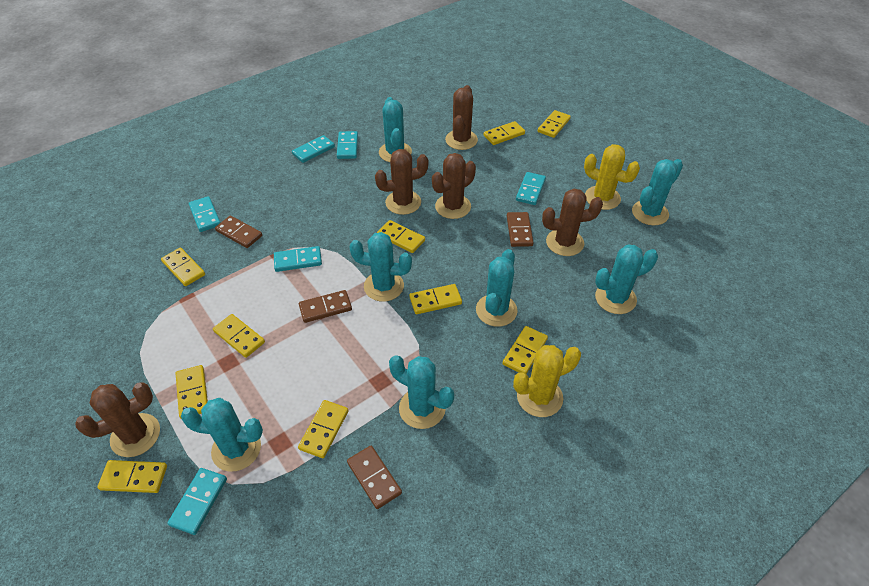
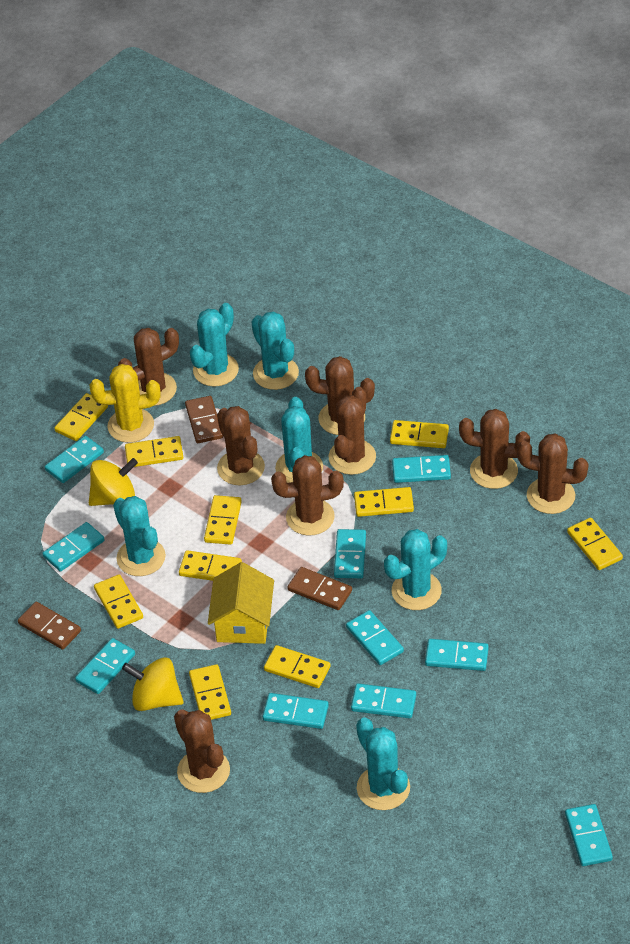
brown cactus: [75,383,160,457] [375,149,428,215] [432,153,476,219] [445,85,478,150] [542,189,603,256] = 5 -> [118,328,179,406] [174,709,230,793] [217,406,265,485] [271,455,344,536] [305,356,375,435] [329,387,376,475] [459,409,530,489] [517,434,589,514] = 8
brown domino: [215,216,262,248] [299,290,352,323] [347,446,402,509] [507,212,534,247] = 4 -> [18,602,81,650] [185,396,223,443] [287,567,352,610] = 3
turquoise cactus: [181,398,263,472] [349,232,412,302] [379,97,412,162] [389,355,454,429] [476,249,518,327] [595,245,658,314] [632,159,683,225] = 7 -> [113,496,166,576] [190,303,239,387] [252,311,299,390] [275,397,323,483] [356,717,410,810] [384,529,447,610] = 6
turquoise domino: [167,468,227,535] [189,196,221,232] [274,246,322,272] [292,135,335,163] [337,131,358,159] [516,172,546,205] = 6 -> [43,522,105,572] [45,436,104,483] [75,638,135,694] [263,693,329,729] [334,529,366,578] [346,610,404,665] [351,683,416,718] [392,455,451,483] [425,639,489,671] [565,804,613,866] = 10
yellow cactus: [513,345,581,417] [584,144,640,210] = 2 -> [90,364,161,443] = 1
yellow house: none = 0 -> [208,562,274,644] = 1
yellow spinning top: none = 0 -> [89,458,138,506] [122,657,183,711] = 2

